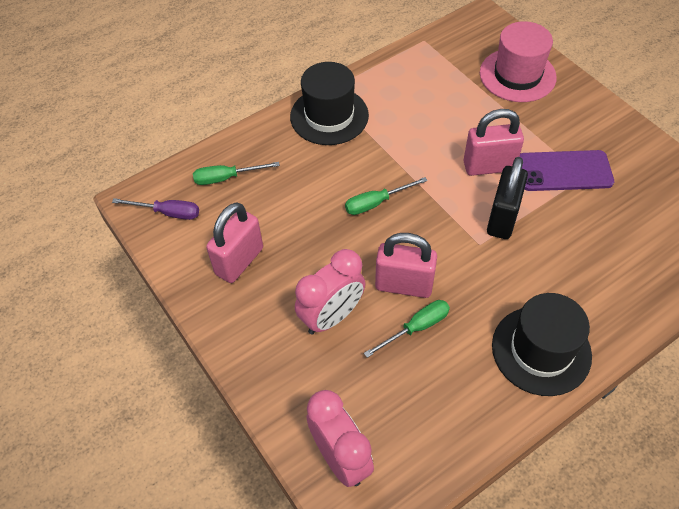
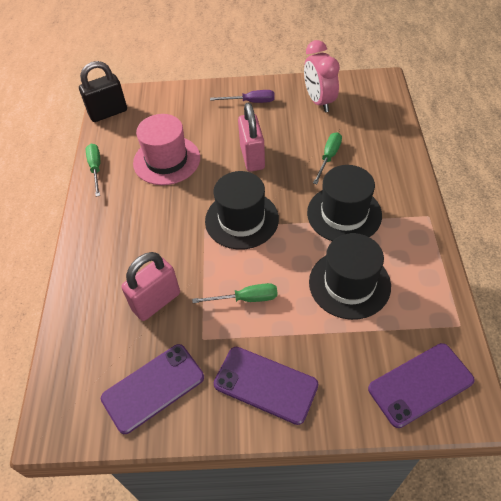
black hat: [290,62,369,145] [492,293,592,396] = 2 -> [205,171,279,250] [307,165,382,241] [309,233,391,320] = 3
pink clock: [295,249,365,335] [307,390,374,487] = 2 -> [304,40,340,112] = 1
pink padlock: [206,202,263,283] [375,233,437,298] [463,109,524,176] = 3 -> [121,252,180,321] [238,103,265,172] = 2
purple phone: [520,150,614,191] = 1 -> [101,344,204,434] [214,347,318,425] [368,343,475,428] = 3

